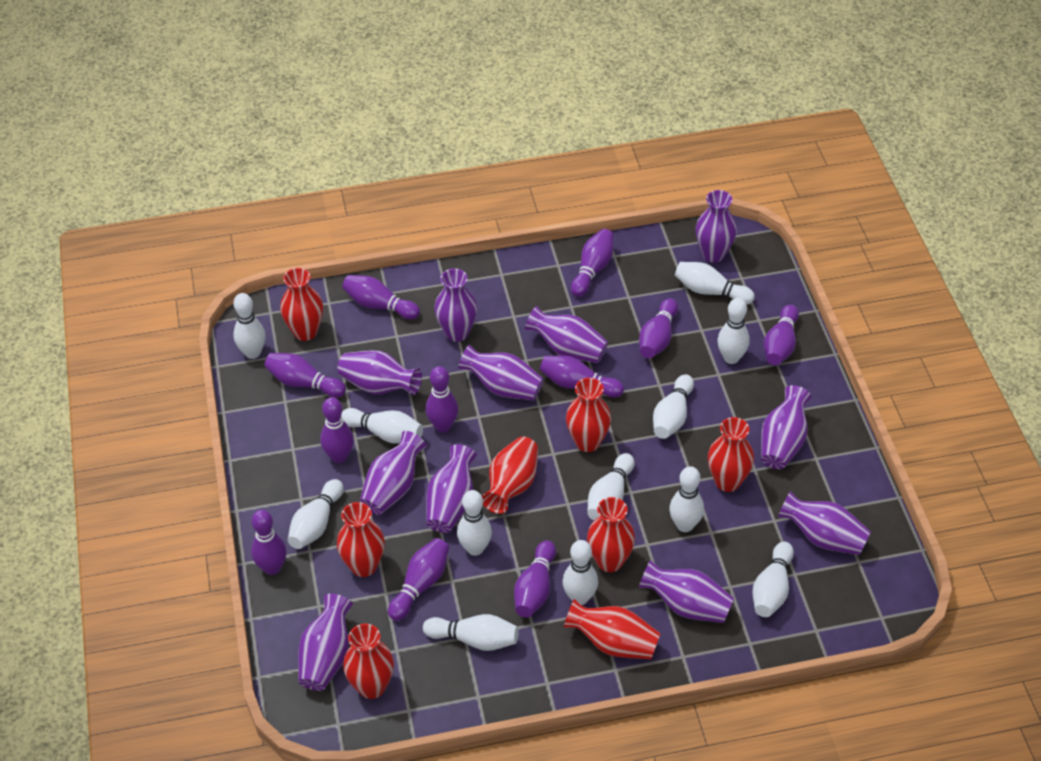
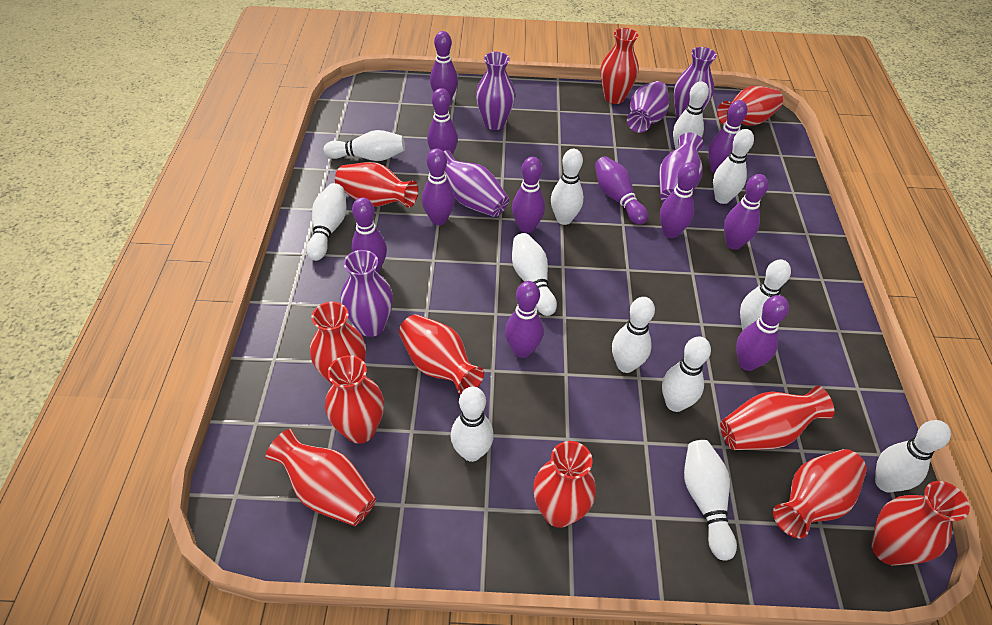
purple vase: [298,594,353,691] [337,350,422,395] [360,431,426,515] [426,444,477,533] [434,268,477,342] [458,345,544,400] [525,306,608,363] [639,560,734,623] [695,190,737,263] [761,385,811,469] [778,491,871,555] = 11 -> [340,250,393,337] [443,150,509,217] [476,52,515,130] [627,81,669,133] [659,132,704,202] [674,47,717,120] = 6
red vase: [280,268,323,341] [337,502,385,577] [343,624,394,699] [482,437,538,514] [564,599,661,659] [566,378,611,452] [587,497,635,572] [708,417,754,492] = 8 -> [266,429,376,526] [310,302,366,385] [325,355,384,444] [335,162,418,208] [399,314,484,395] [533,441,596,528] [600,28,639,104] [717,86,783,126] [720,386,834,450] [773,449,867,539] [871,481,970,566] = 11

